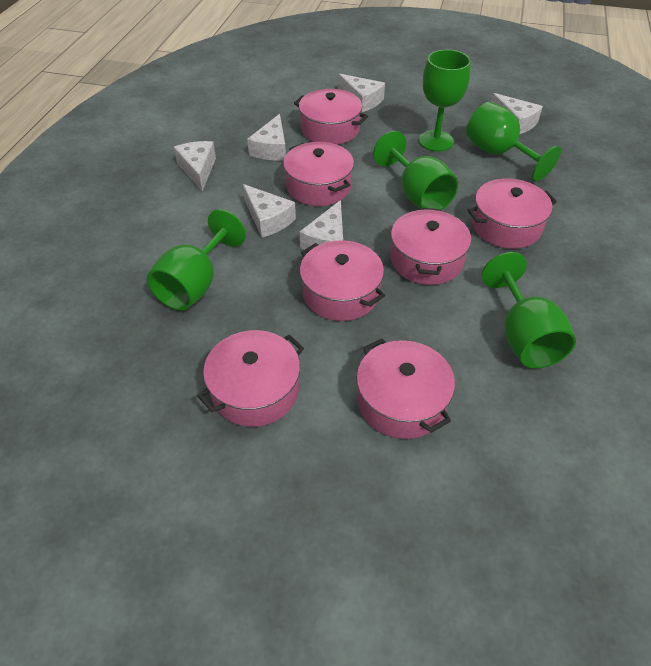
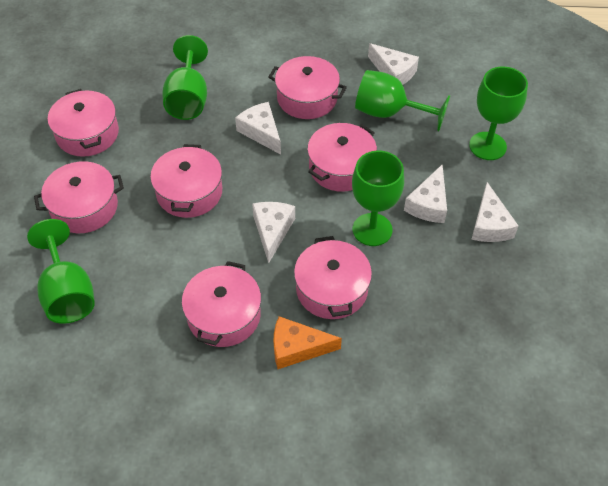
orange cheese: none = 0 -> [274,316,342,369] = 1
white cheese: [173,141,216,192] [243,184,296,237] [247,114,286,161] [299,200,343,250] [338,73,385,112] [491,93,543,134] = 6 -> [235,102,281,155] [252,202,295,263] [368,43,419,85] [404,164,447,223] [471,182,518,242] = 5

